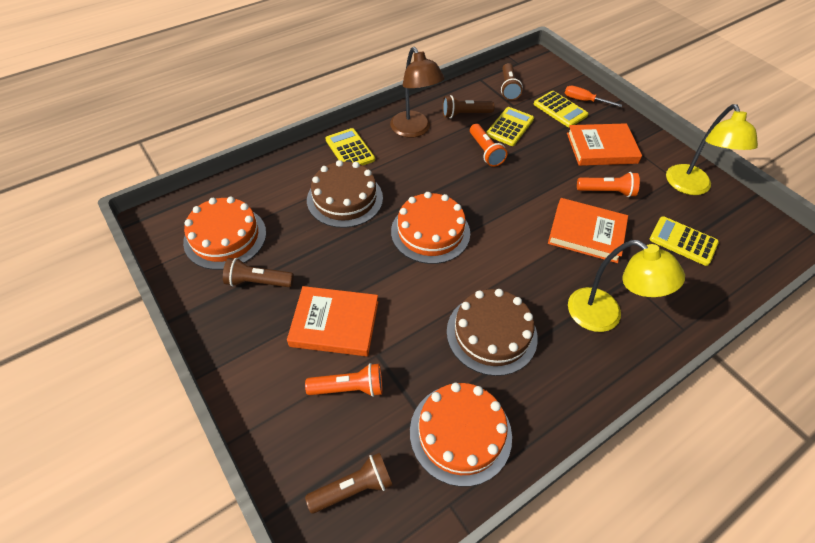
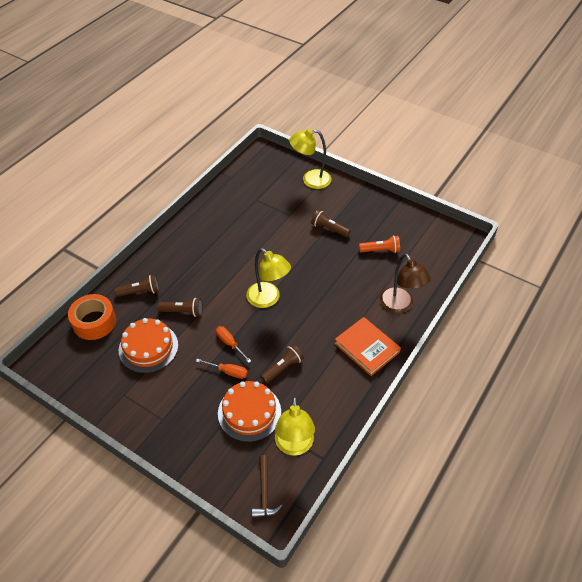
brown cake: [307,160,383,228] [447,289,538,376] = 2 -> none = 0
brown hammer: none = 0 -> [252,455,283,518] = 1
orange book: [287,286,378,356] [548,198,628,263] [567,123,642,166] = 3 -> [334,317,401,376] = 1
orange cake: [183,197,266,270] [391,192,470,264] [410,383,512,487] = 3 -> [119,318,178,373] [218,381,281,442] = 2
orange flashlight: [305,363,382,397] [470,124,507,167] [577,172,640,197] = 3 -> [359,235,400,253] = 1
orange screwdriver: [565,86,622,107] = 1 -> [196,359,248,379] [216,326,251,363] = 2
orange tape: none = 0 -> [68,294,116,340] = 1
yellow calculator: [326,128,375,166] [486,107,534,146] [534,91,589,128] [650,216,719,266] = 4 -> none = 0
yellow lamp: [568,240,685,332] [666,104,758,195] = 2 -> [246,248,291,308] [275,396,315,456] [289,129,332,189] = 3

